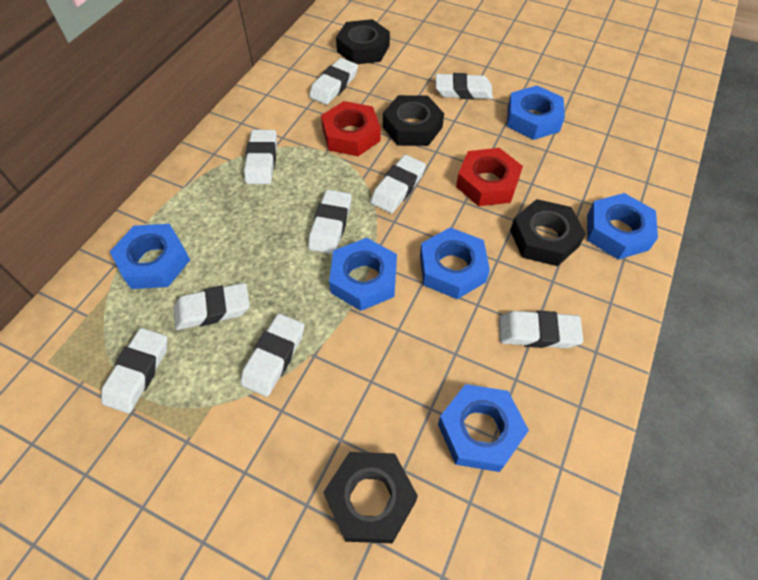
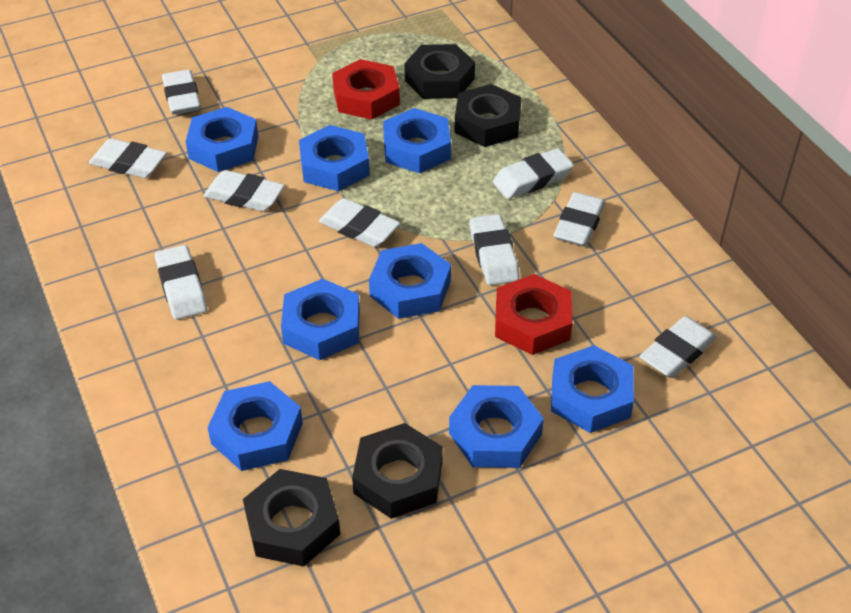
blue nut: [110,224,190,289] [329,238,397,311] [420,227,490,299] [438,384,529,472] [507,86,565,140] [587,193,658,260] = 6 -> [185,107,258,172] [207,381,303,471] [281,279,360,360] [299,125,370,191] [369,243,451,319] [383,108,451,173] [449,385,544,468] [551,345,634,433] = 8

